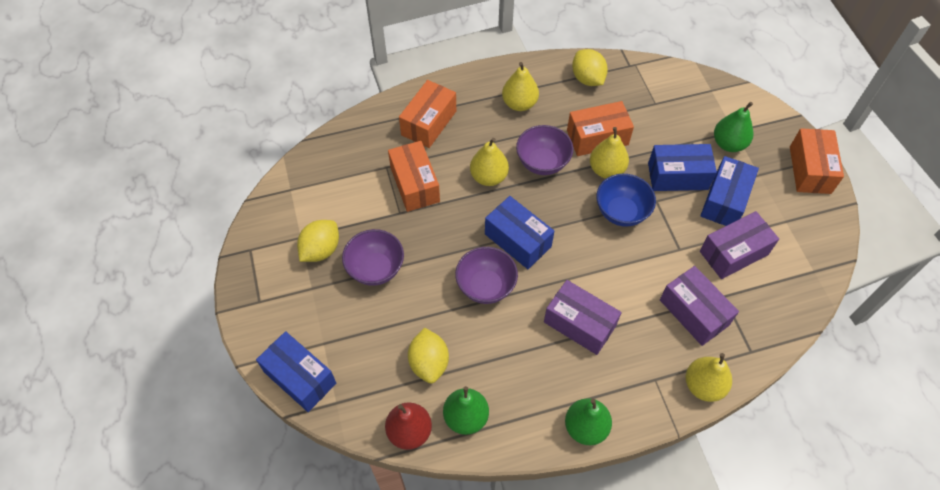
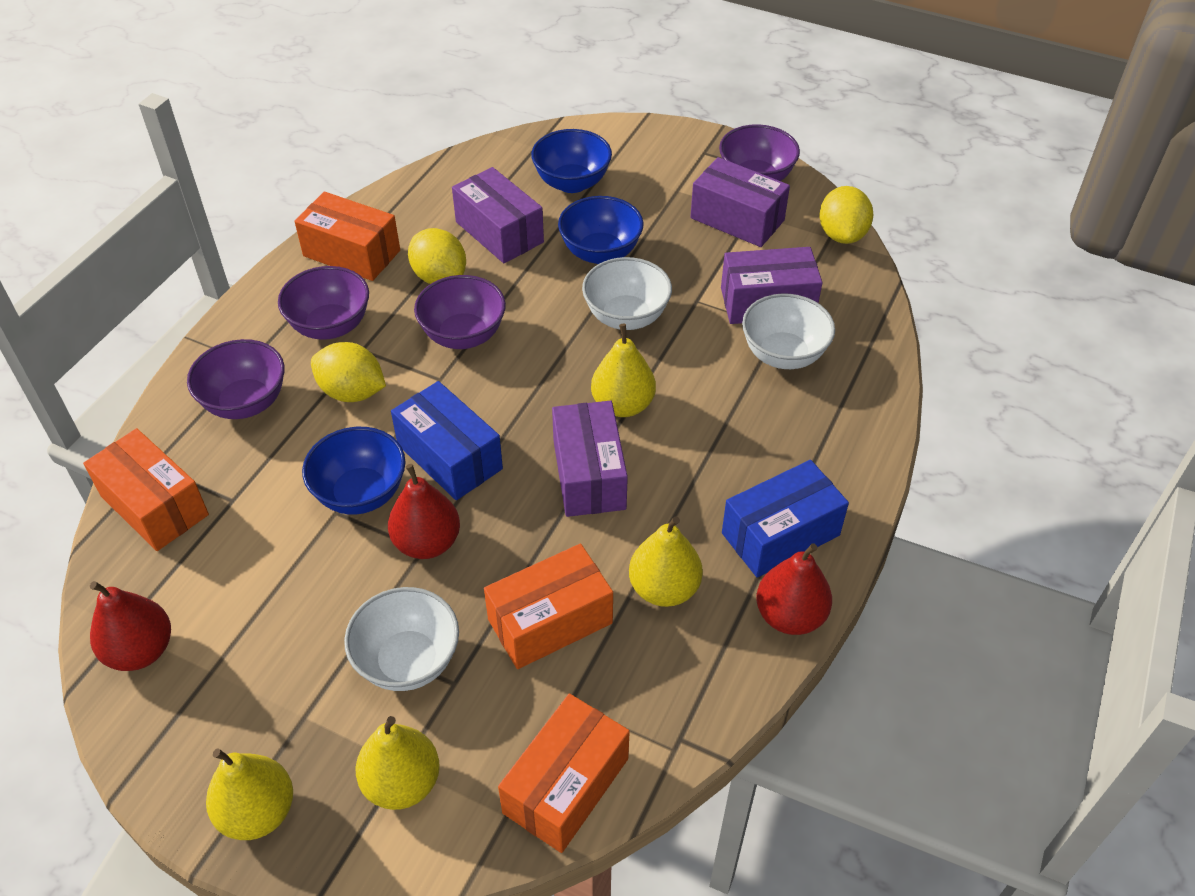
blue bowl: [596,174,656,227] = 1 -> [302,427,406,515] [531,129,612,193] [558,196,644,264] = 3
blue box: [256,331,336,412] [485,196,554,269] [648,144,717,191] [700,156,759,226] = 4 -> [391,381,503,500] [722,460,849,578] = 2
green pear: [443,386,489,435] [565,398,612,445] [714,102,753,152] = 3 -> none = 0
purple bowl: [342,229,404,286] [455,247,518,304] [516,125,573,175] = 3 -> [187,339,285,419] [278,266,369,340] [414,275,506,349] [719,124,800,181] = 4
purple box: [544,280,622,355] [660,266,739,346] [700,211,779,279] = 3 -> [452,167,544,263] [552,401,628,517] [690,157,790,247] [721,247,822,324] = 4
red pear: [385,402,432,450] = 1 -> [90,581,171,671] [388,464,460,559] [756,543,832,635] = 3
white bowl: none = 0 -> [344,587,459,691] [582,257,672,330] [742,294,835,369] = 3

